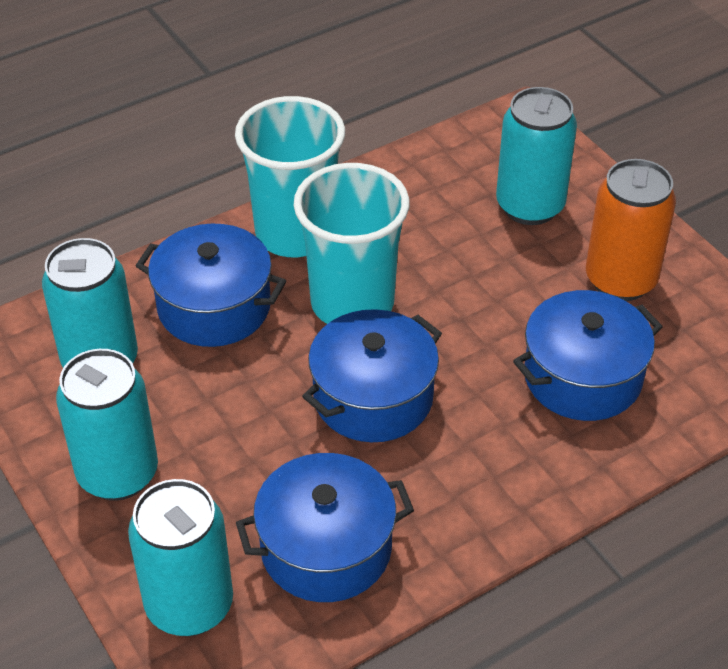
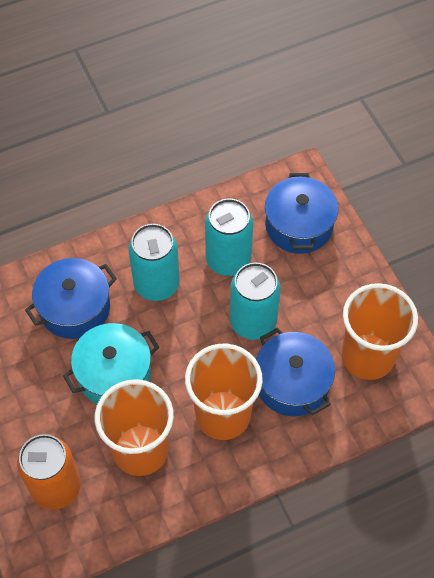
blue pot: [136,224,286,347] [236,453,414,602] [302,309,442,442] [513,290,663,421] = 4 -> [25,258,117,339] [256,328,335,416] [265,173,338,254] = 3
orange cup: none = 0 -> [95,379,174,476] [185,344,263,440] [342,283,418,380] = 3
turquoise can: [42,238,138,368] [56,349,158,501] [128,479,233,636] [496,87,577,225] = 4 -> [128,224,180,301] [205,198,253,276] [230,263,281,340] = 3
turquoise cup: [235,96,345,257] [293,163,410,324] = 2 -> none = 0
turquoise pot: none = 0 -> [63,323,159,404] = 1

